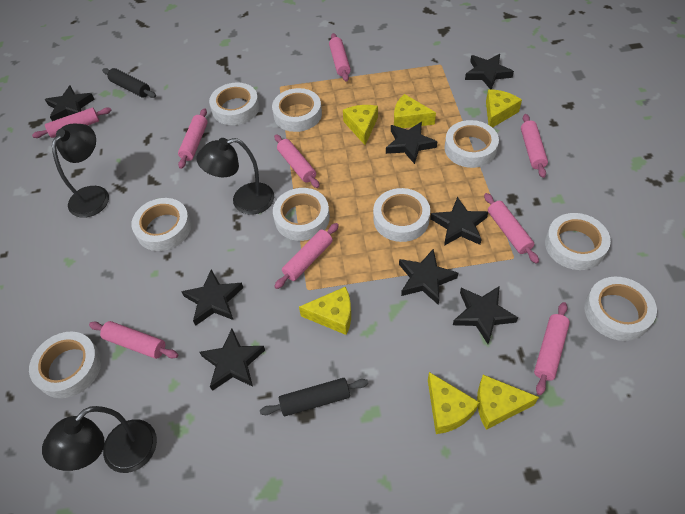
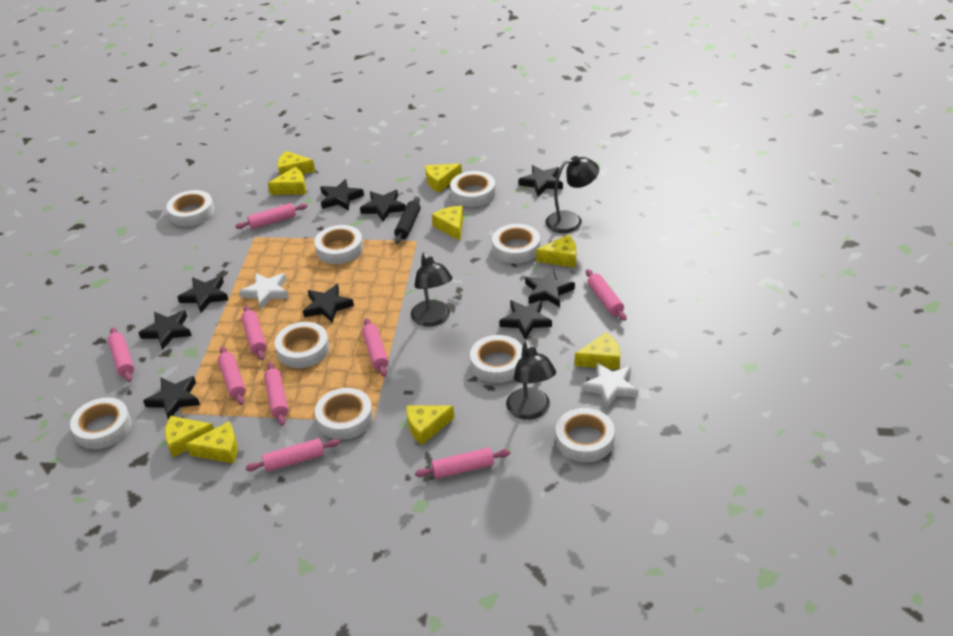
black rolling pin: [102,68,156,98] [260,378,368,416] = 2 -> [394,197,421,244] = 1
black star: [45,85,95,121] [181,269,243,326] [199,329,265,391] [386,122,437,164] [399,249,458,305] [430,197,488,246] [453,286,518,344] [465,54,514,90] = 8 -> [138,310,192,350] [143,376,200,420] [177,276,228,313] [303,284,354,323] [320,179,364,211] [360,190,406,222] [499,300,552,340] [518,165,563,196] [525,269,575,307] = 9
white star: none = 0 -> [239,273,289,310] [582,363,638,408] = 2
yellow cheese: [299,287,351,335] [343,105,378,145] [394,94,436,128] [428,372,479,434] [477,375,539,430] [486,89,522,128] = 6 -> [165,416,214,457] [186,421,238,463] [268,167,306,195] [278,151,315,175] [406,405,454,445] [425,164,462,192] [432,206,463,241] [536,235,576,268] [575,332,620,370] = 9

